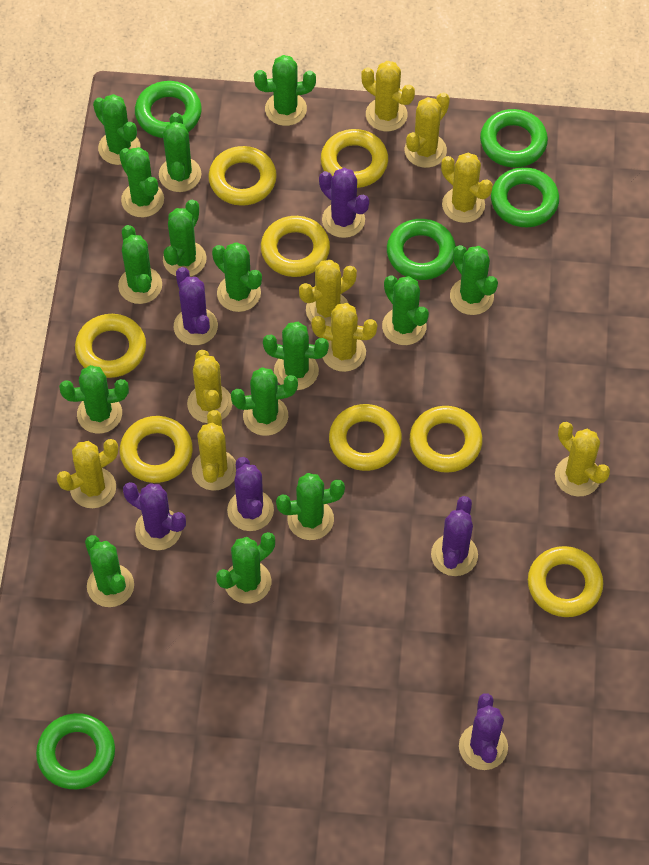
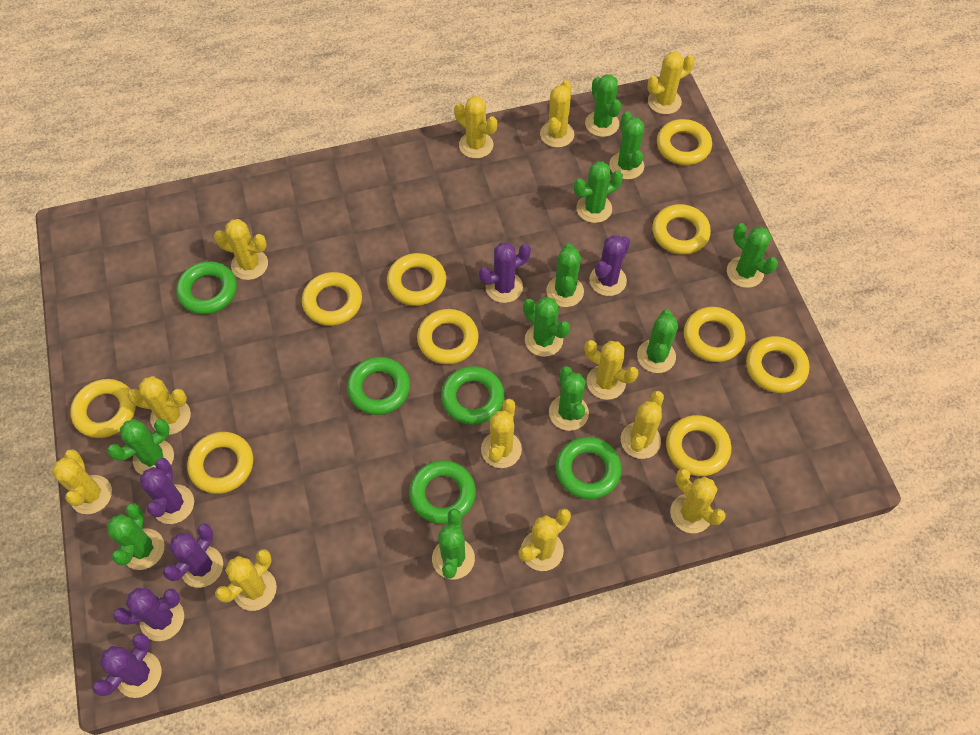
green cactus: [59,365,129,434] [85,535,134,607] [93,94,141,165] [118,225,162,304] [119,147,164,217] [159,113,201,192] [163,199,207,277] [212,242,262,312] [216,532,275,604] [231,367,298,436] [254,55,316,126] [263,322,329,390] [276,473,345,540] [382,276,429,345] [450,245,498,315] = 15 -> [107,419,174,475] [107,503,164,570] [432,509,475,580] [523,297,570,357] [546,244,584,307] [549,366,589,431] [574,161,623,223] [585,74,621,137] [609,111,644,180] [637,310,678,373] [727,223,778,288] = 11
yellow cactus: [57,439,118,508] [187,350,233,423] [192,410,236,491] [299,260,357,327] [311,303,377,372] [362,61,415,131] [405,92,450,168] [441,153,493,223] [555,422,610,497] = 9 -> [52,449,112,514] [127,376,191,435] [214,219,268,280] [215,549,277,611] [454,96,497,159] [481,399,522,468] [519,508,571,571] [540,80,574,148] [584,340,639,400] [621,391,664,459] [647,52,695,114] [670,468,726,533] = 12
yellow ring: [75,314,146,378] [120,416,193,483] [208,146,277,206] [261,216,330,277] [321,129,388,188] [329,404,402,471] [410,406,483,473] [528,546,603,617] = 8 -> [70,379,136,438] [187,432,253,494] [302,272,362,326] [387,253,446,306] [417,309,479,364] [652,204,711,255] [657,119,712,165] [666,415,731,476] [684,307,745,362] [746,336,809,393] = 10

